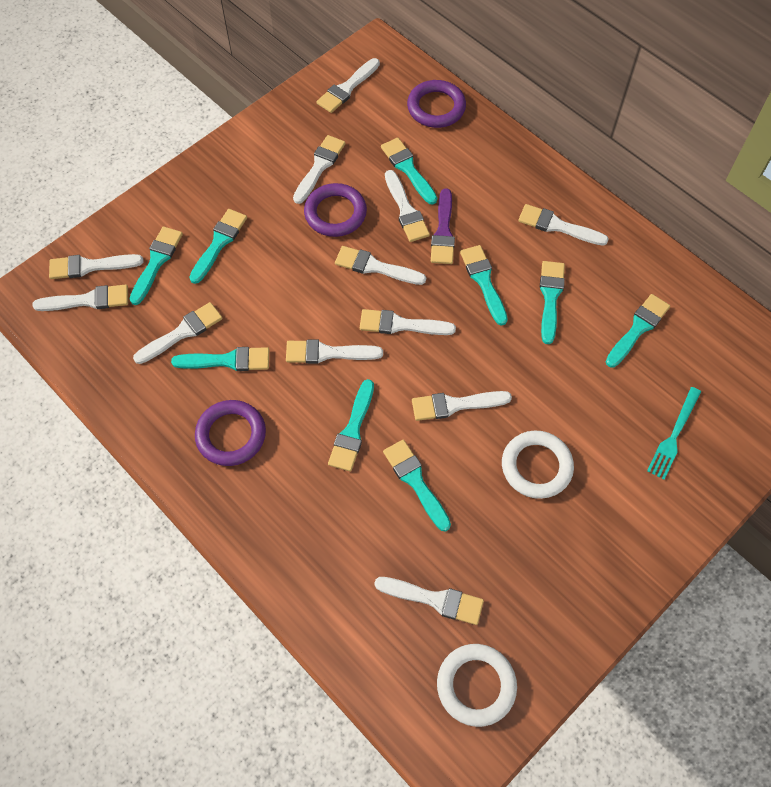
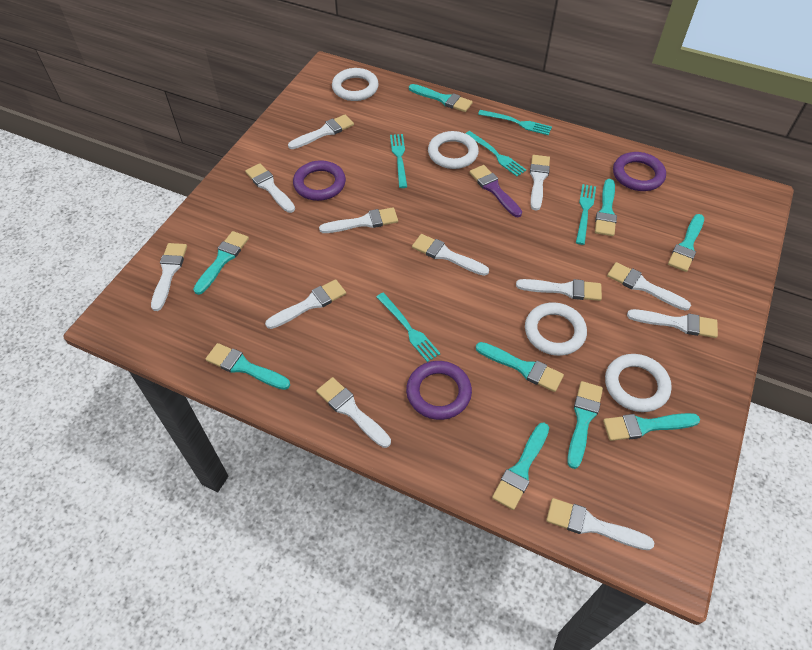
turquoise fork: [647,387,701,480] = 1 -> [376,293,441,362] [390,134,407,188] [465,131,526,176] [478,110,552,135] [576,184,596,245] = 5
white ring: [437,644,517,727] [502,431,574,499] = 2 -> [332,68,379,101] [428,131,479,169] [525,303,587,356] [605,354,672,412] = 4

